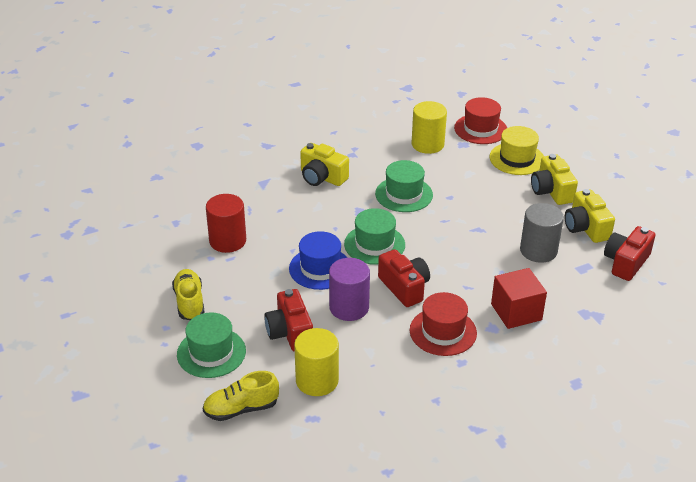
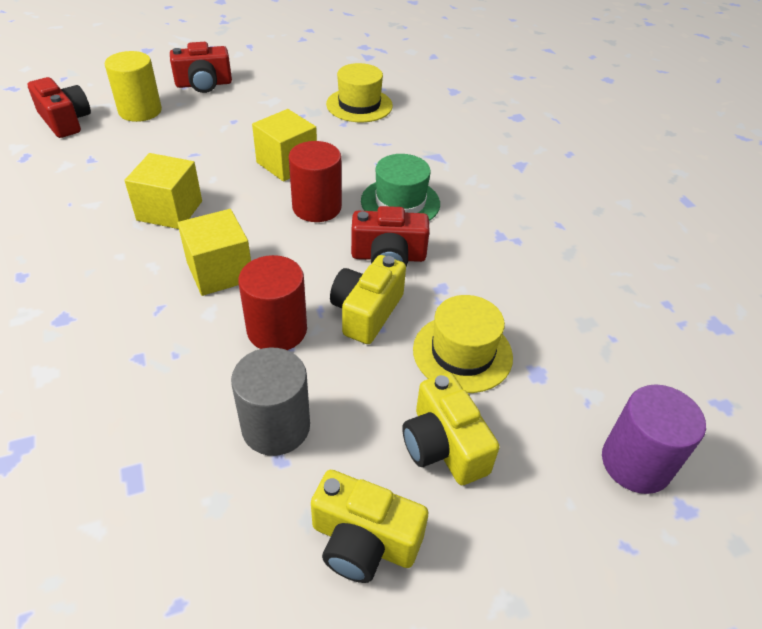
blue hat: [289,231,348,290] = 1 -> none = 0
green hat: [177,312,246,378] [344,208,405,265] [375,160,433,212] = 3 -> [361,154,440,221] = 1
red cube: [491,268,547,329] = 1 -> none = 0
red cylinder: [206,194,246,253] = 1 -> [238,255,307,350] [289,141,342,222] = 2
red hat: [410,292,477,356] [454,97,507,144] = 2 -> none = 0
yellow cube: none = 0 -> [124,153,202,229] [178,209,251,296] [252,109,317,182] = 3
yellow cylinder: [294,328,339,396] [412,101,447,154] = 2 -> [105,51,162,122] = 1
yellow hat: [490,126,544,175] = 1 -> [326,63,393,122] [413,295,513,393] = 2
yellow shoe: [172,269,205,320] [203,371,279,421] = 2 -> none = 0

